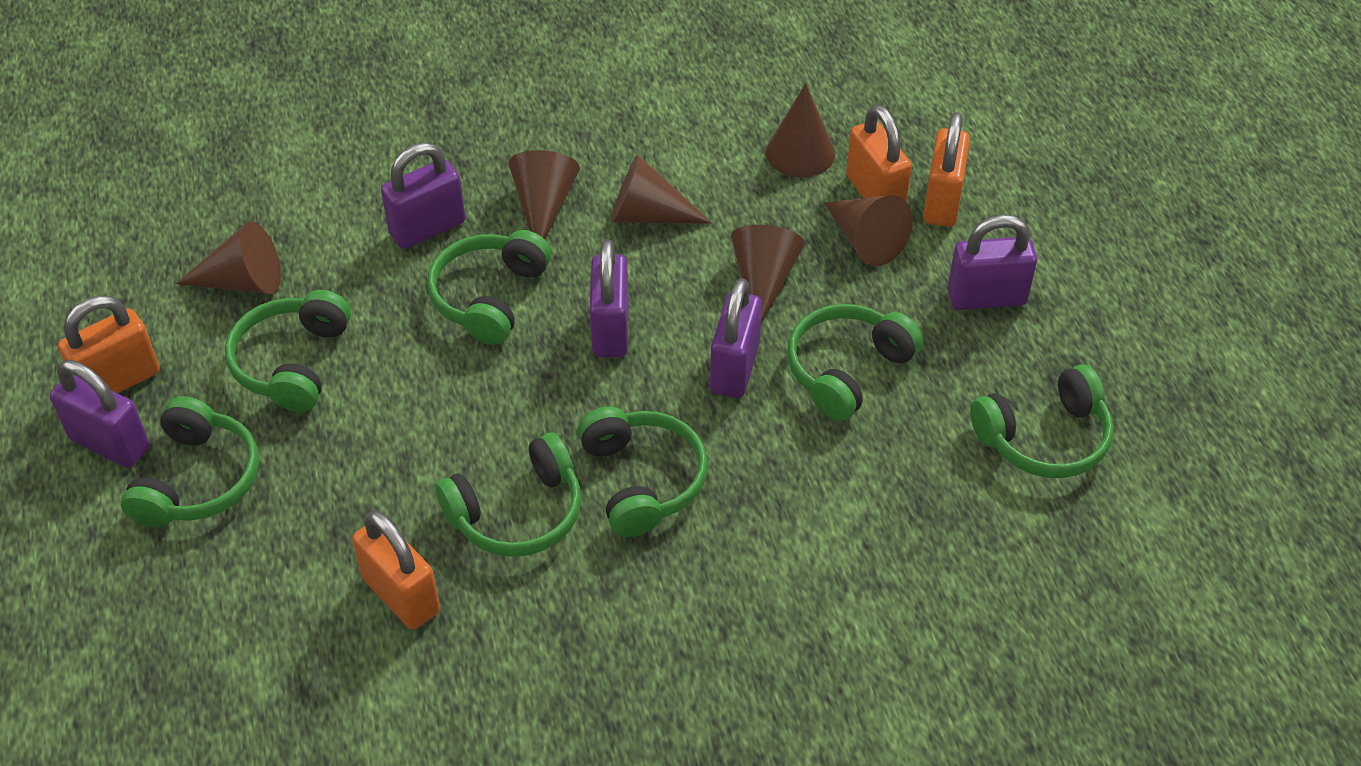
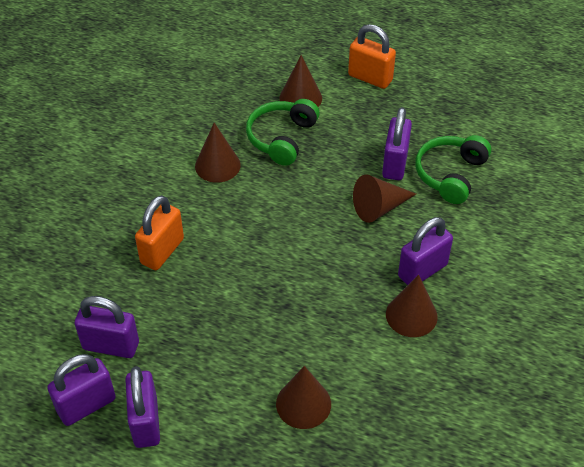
brown cone: [176,221,281,294] [508,150,580,239] [611,155,712,224] [731,225,805,323] [766,83,835,177] [824,195,913,266] = 6 -> [195,123,241,183] [276,366,331,429] [279,55,322,107] [353,174,416,223] [386,275,438,337] = 5
green headphones: [121,396,259,527] [225,290,351,412] [427,230,552,345] [436,433,581,557] [578,407,708,537] [787,304,923,421] [970,364,1113,478] = 7 -> [246,99,320,166] [415,135,491,204] = 2
orange padlock: [58,296,160,393] [352,510,440,630] [846,105,912,202] [923,112,970,227] = 4 -> [135,195,184,270] [348,24,396,89] = 2

